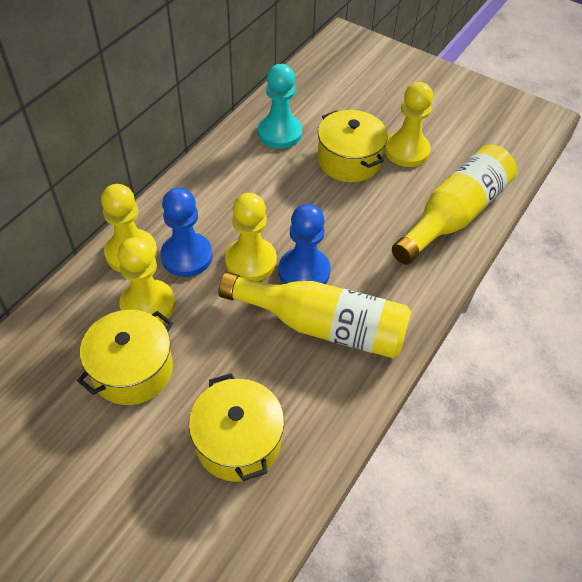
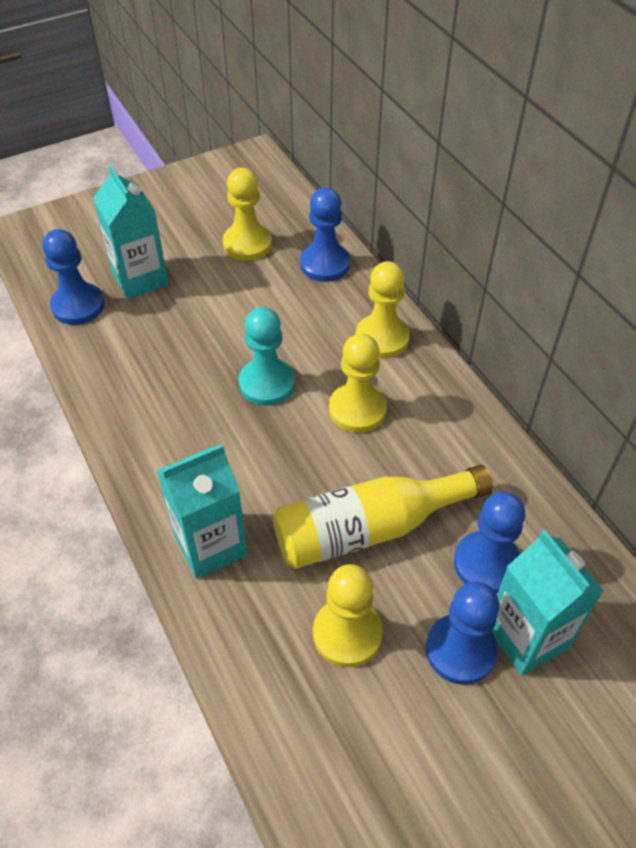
blue pawn: [160,187,213,277] [279,204,331,284] = 2 -> [42,229,105,325] [300,188,350,282] [426,581,499,685] [454,492,525,593] = 4
turquoise carton: none = 0 -> [93,165,169,299] [157,444,248,579] [492,530,604,675] = 3
yellow bottle: [219,272,411,358] [392,144,517,265] = 2 -> [273,465,493,569] = 1
yellow pot: [77,310,173,405] [189,373,284,482] [318,110,388,182] = 3 -> none = 0

